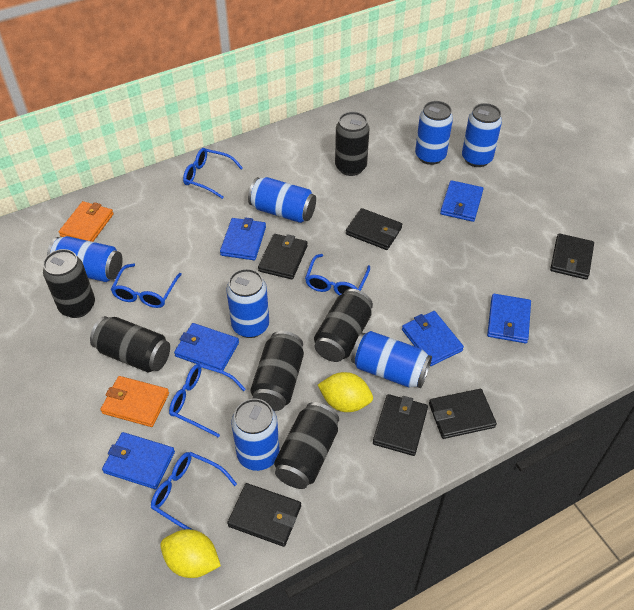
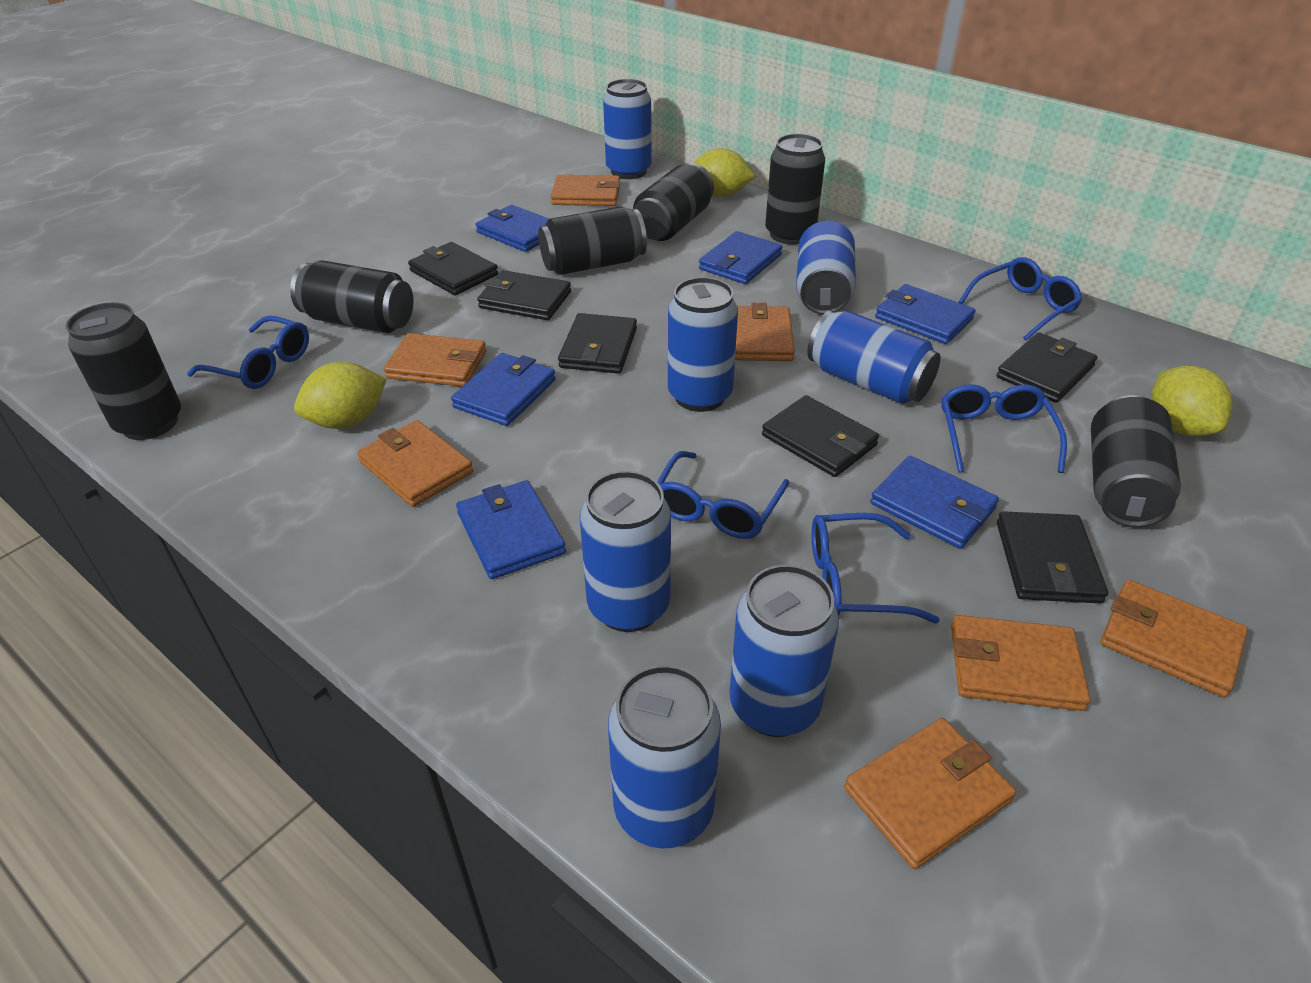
orange wallet: [59,201,114,242] [100,376,169,427] = 2 -> [357,420,473,507] [384,333,486,387] [551,175,620,206] [735,303,795,361] [844,718,1016,869] [951,615,1091,711] [1101,580,1248,697] = 7
yellow lemon: [160,529,221,578] [318,372,373,412] = 2 -> [294,362,387,429] [694,148,755,197] [1151,366,1233,436] = 3

